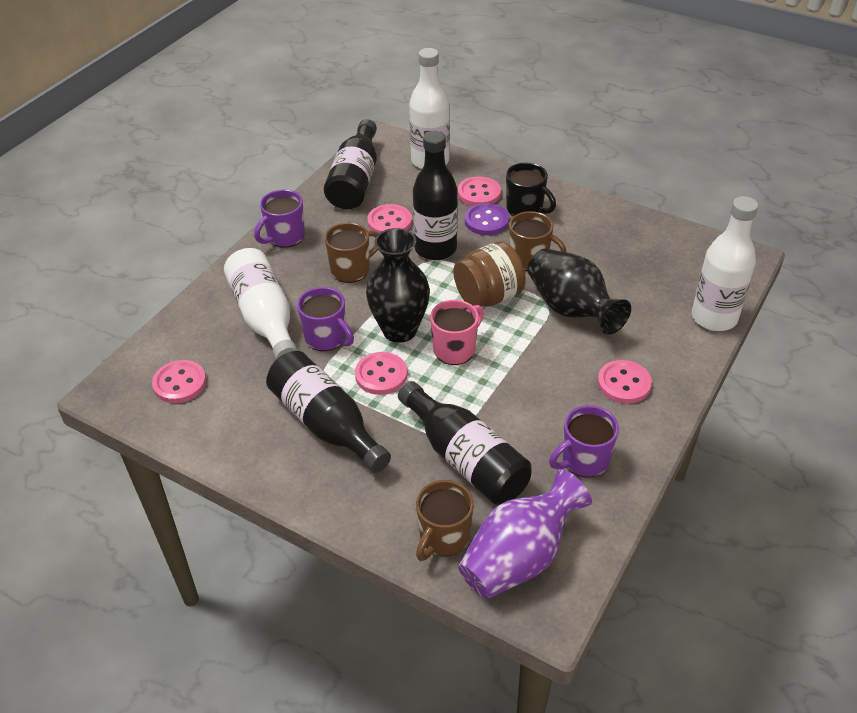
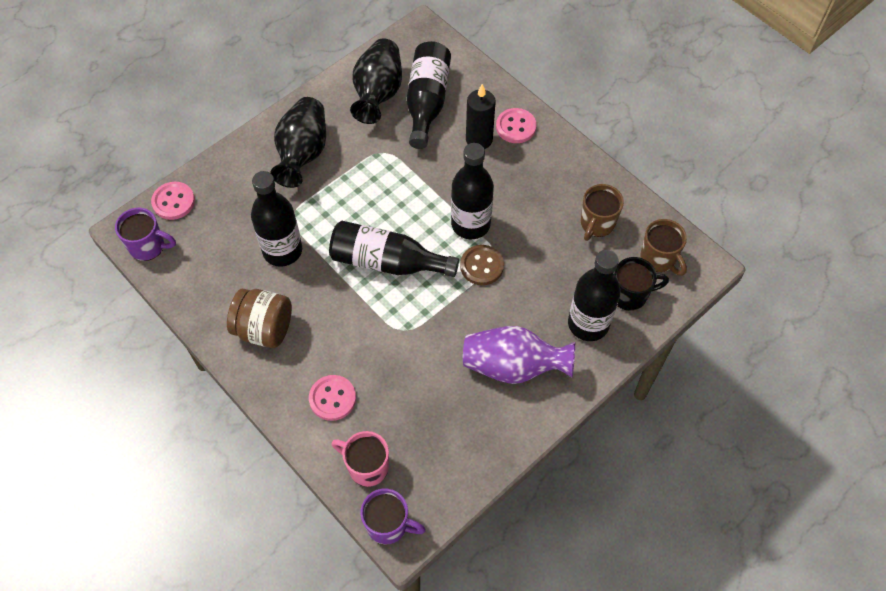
black bottle: [266,351,391,473] [324,119,377,209] [398,381,531,505] [413,131,458,260] = 4 -> [251,171,302,267] [329,221,459,277] [407,41,451,149] [451,143,494,239] [568,250,621,341] = 5
black candle: none = 0 -> [466,84,496,149] = 1
brown button: none = 0 -> [460,245,504,285] = 1
brown mug: [325,223,379,283] [416,480,474,561] [509,211,567,271] = 3 -> [581,184,624,241] [640,219,687,276] = 2
pink button: [152,360,206,403] [355,352,407,395] [367,204,412,233] [458,176,501,206] [598,360,652,404] = 5 -> [151,182,195,220] [309,375,356,421] [496,108,537,143] = 3
purple button: [465,203,509,235] = 1 -> none = 0
purple mug: [254,190,305,248] [297,287,354,351] [549,405,619,478] = 3 -> [115,208,176,261] [360,488,426,544] = 2
white bottle: [224,248,298,359] [409,48,450,169] [692,196,758,331] = 3 -> none = 0

